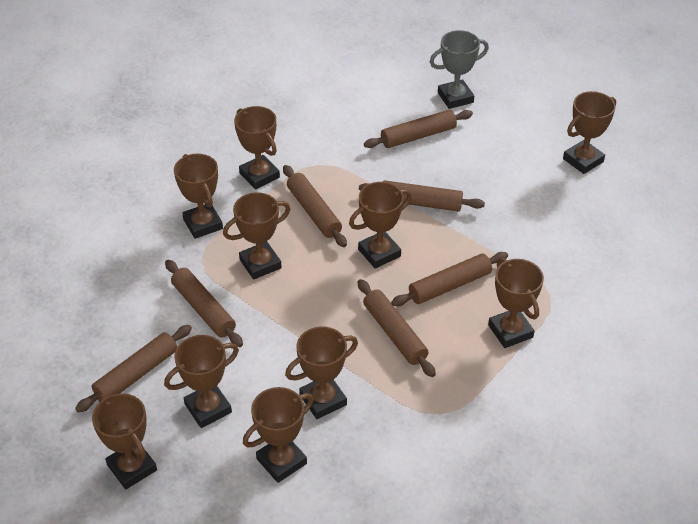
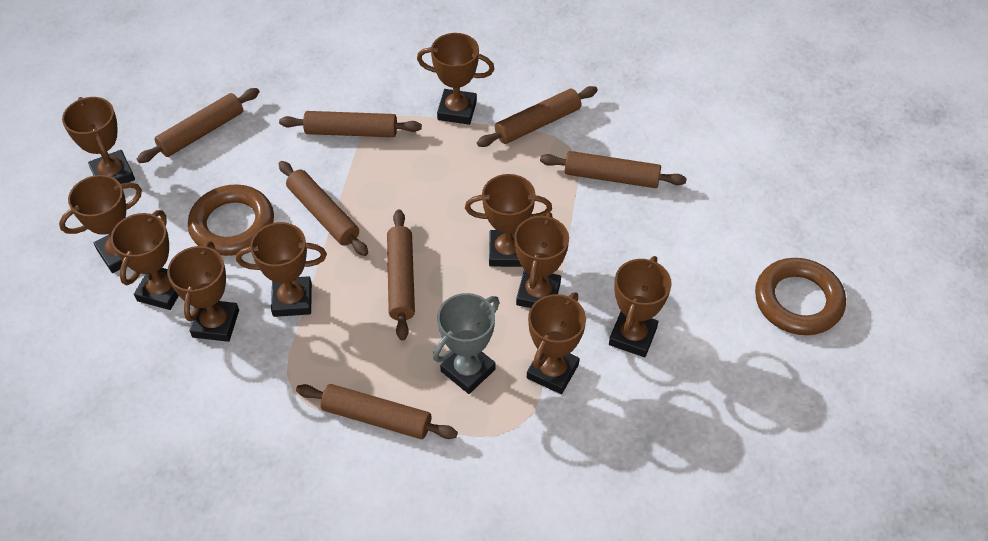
brown ring: none = 0 -> [188,184,274,256] [755,258,846,335] = 2

